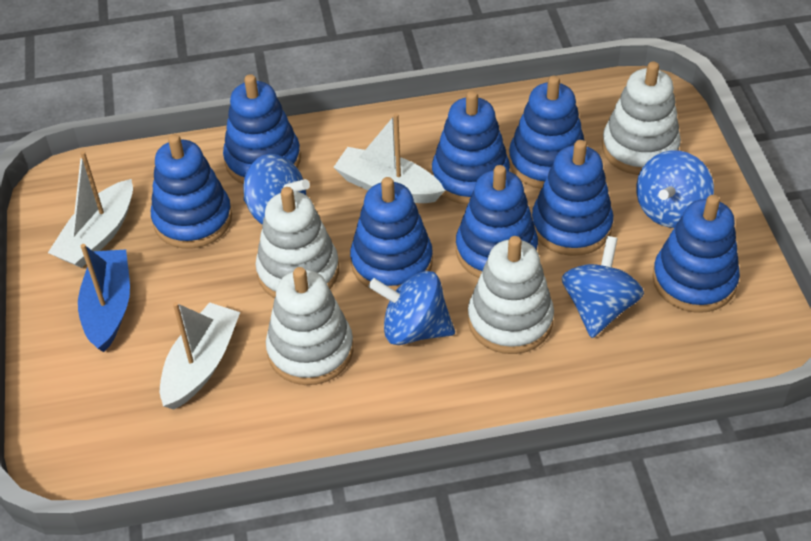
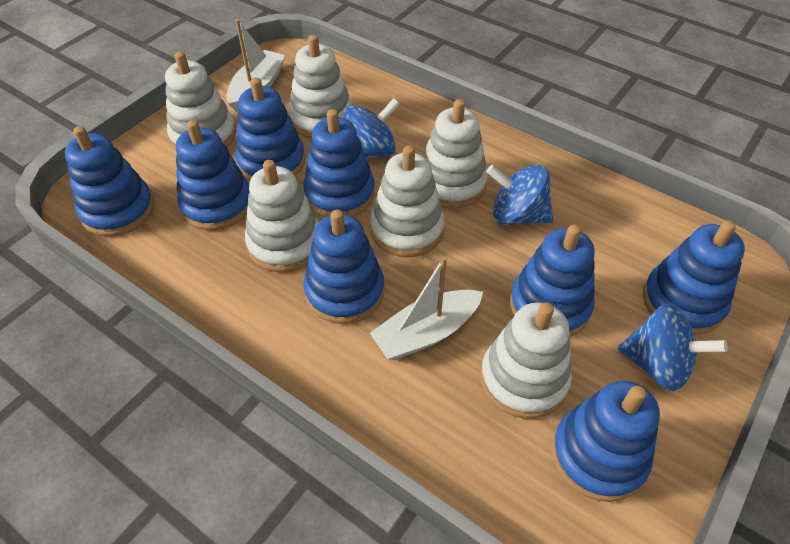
blue boat: [78,244,130,352] = 1 -> none = 0
blue spinning top: [243,154,310,225] [368,271,455,345] [562,236,644,338] [636,150,714,228] = 4 -> [344,98,400,158] [486,165,553,225] [617,304,728,391] = 3
white boat: [48,151,133,268] [160,302,240,410] [333,113,445,203] = 3 -> [226,19,286,112] [370,256,483,360] = 2
white stacking toy: [255,187,339,298] [266,267,353,385] [468,236,554,354] [602,61,681,175] = 4 -> [165,51,236,150] [245,160,319,272] [288,35,353,139] [370,146,445,257] [423,99,488,209] [480,302,572,419] = 6

